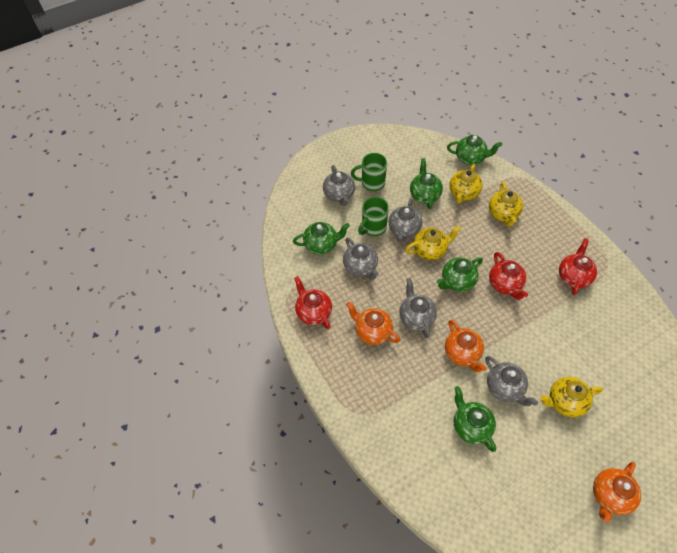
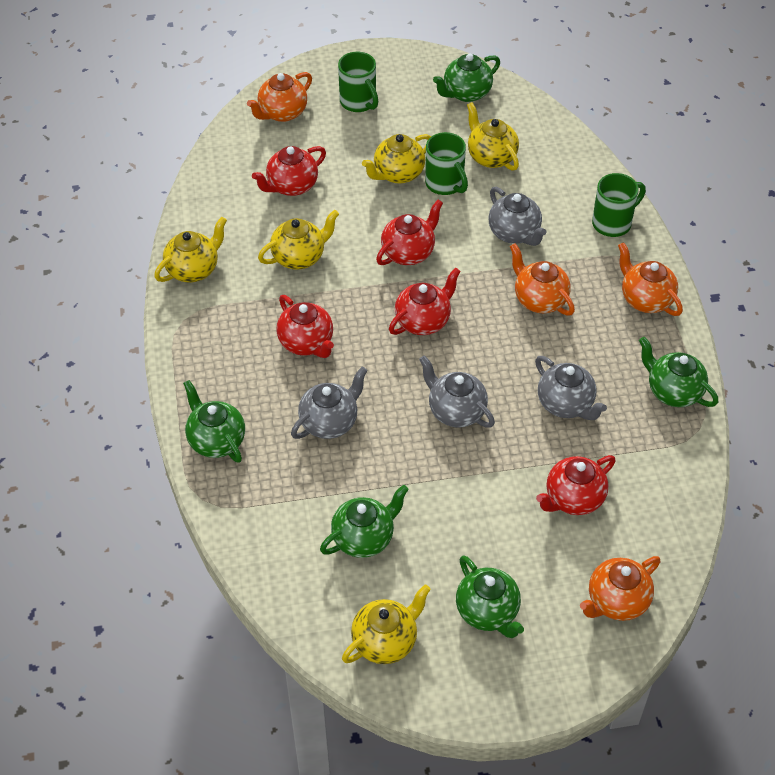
green mug: [351,153,387,191] [358,197,389,236] = 2 -> [338,52,378,112] [425,132,468,195] [592,173,646,237] = 3
grey teapot: [323,165,355,206] [343,237,379,280] [389,199,422,243] [399,278,437,338] [485,356,538,406] = 5 -> [291,367,368,439] [419,355,495,428] [488,187,547,246] [535,356,607,420] = 4
orange teapot: [346,302,400,345] [445,320,486,372] [593,462,641,523] = 3 -> [247,72,312,122] [510,243,575,316] [580,556,660,621] [618,242,683,316] = 4
red teapot: [294,276,332,329] [489,252,528,300] [559,238,597,295] = 3 -> [252,146,326,196] [277,295,334,358] [376,200,443,265] [389,268,461,335] [536,455,616,515] = 5
yellow teapot: [405,226,461,260] [449,164,482,203] [489,183,523,227] [541,377,603,418] = 4 -> [154,217,227,282] [258,210,339,270] [342,584,431,664] [362,134,431,184] [467,102,519,171] = 5

